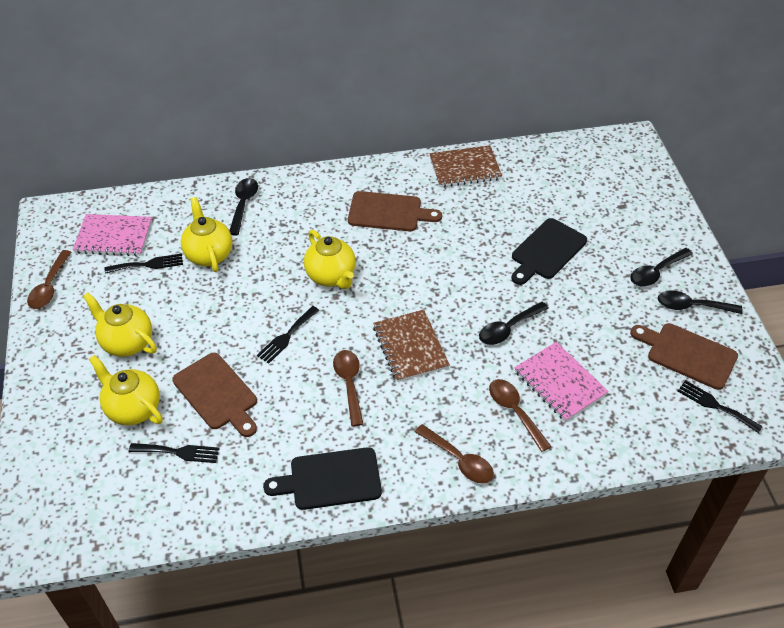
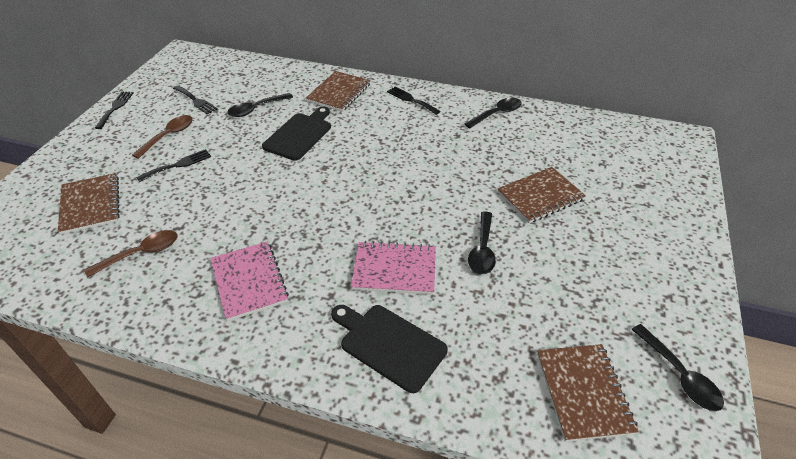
brown cutting board: [172,353,257,437] [348,191,442,231] [630,323,738,390] = 3 -> none = 0
brown notebook: [373,310,450,382] [429,145,502,187] = 2 -> [58,173,120,235] [306,71,371,112] [497,167,586,223] [537,344,639,442] = 4
brown spoon: [27,250,72,309] [333,350,363,426] [415,424,494,484] [489,379,552,452] = 4 -> [84,230,178,278] [132,115,193,159] = 2
yellow teapot: [83,292,157,357] [89,355,163,425] [181,197,233,272] [304,230,356,289] = 4 -> none = 0

